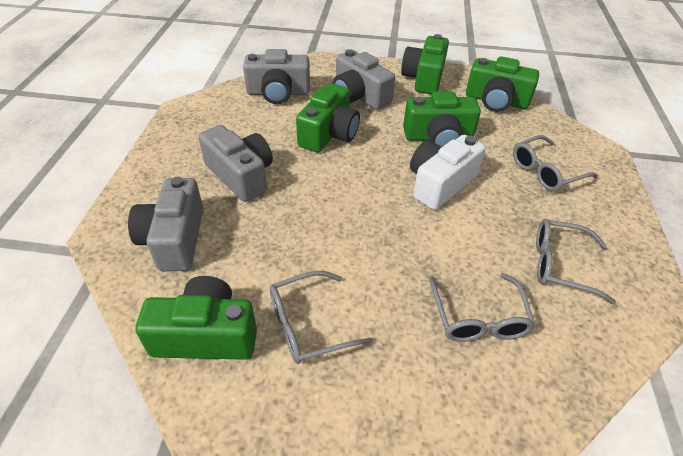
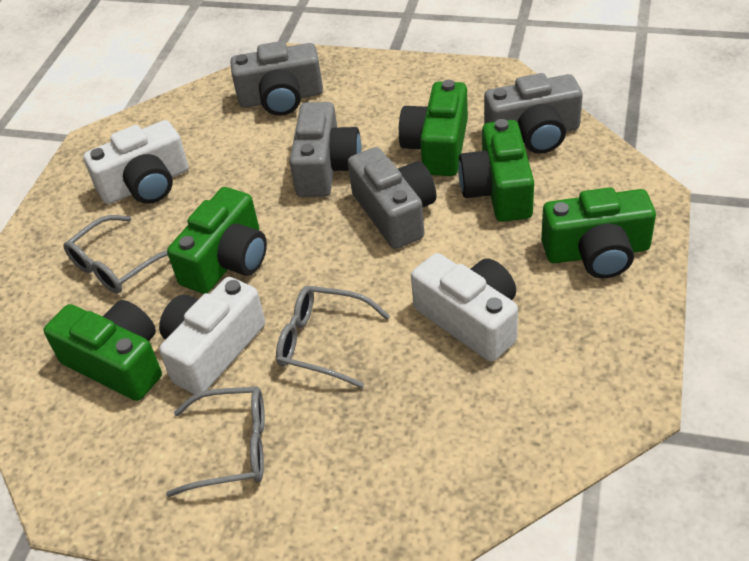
grey glasses: [270,271,373,364] [429,273,536,342] [513,135,598,191] [536,219,616,304] = 4 -> [64,215,168,294] [166,387,265,497] [276,286,390,388] = 3
white camera: [410,135,486,210] = 1 -> [83,120,189,204] [159,277,265,395] [411,253,518,362] = 3

